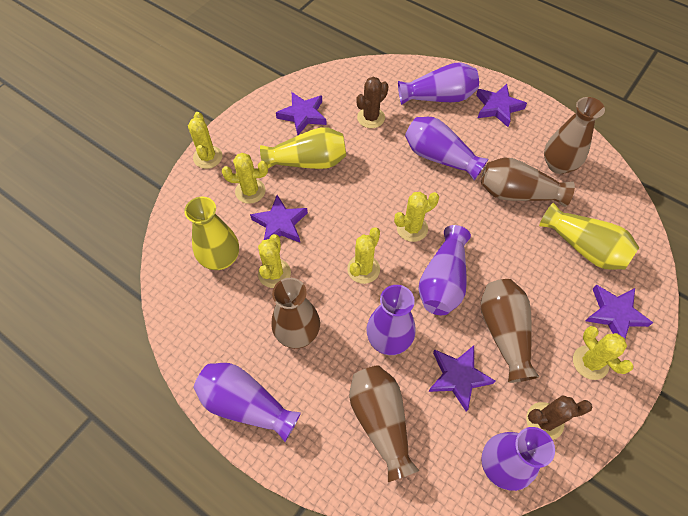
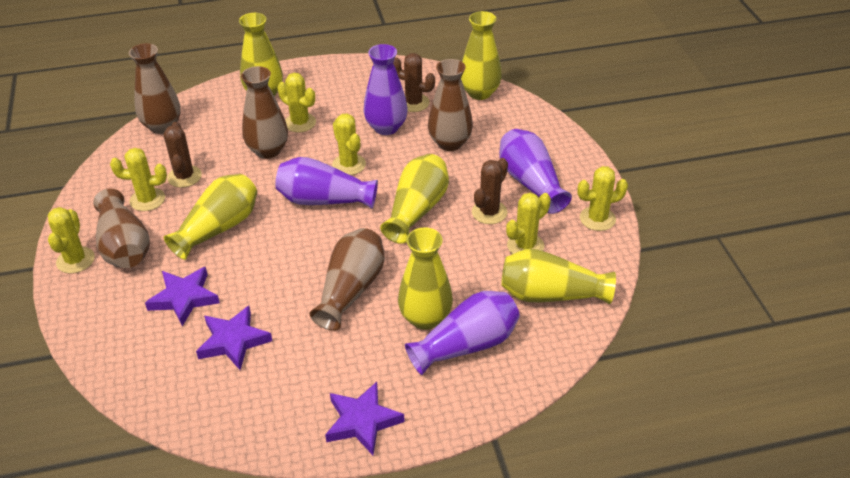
brown cactus: [356,77,388,128] [526,396,592,440] = 2 -> [164,122,202,188] [393,53,435,112] [472,158,508,224] = 3
purple star: [250,195,308,243] [276,92,327,135] [428,345,495,412] [476,84,527,127] [585,285,653,339] = 5 -> [145,267,220,326] [196,306,272,370] [325,382,405,455] = 3
purple vase: [194,363,301,442] [366,285,415,355] [398,63,479,105] [405,117,488,181] [418,225,471,315] [481,427,555,491] = 6 -> [275,157,378,209] [364,44,408,135] [405,291,520,375] [499,129,572,214] = 4
yellow vase: [184,197,239,270] [260,127,346,169] [539,203,639,270] = 3 -> [164,174,257,260] [239,13,283,97] [380,154,449,244] [398,227,453,330] [461,11,502,100] [501,249,616,304] = 6

